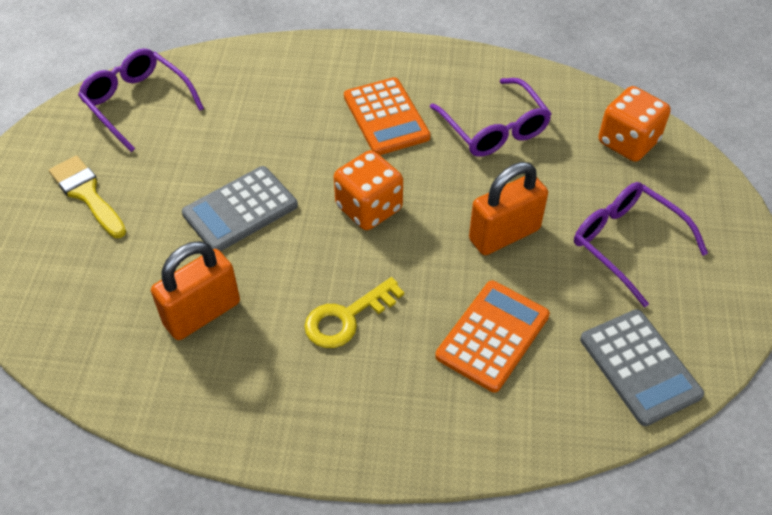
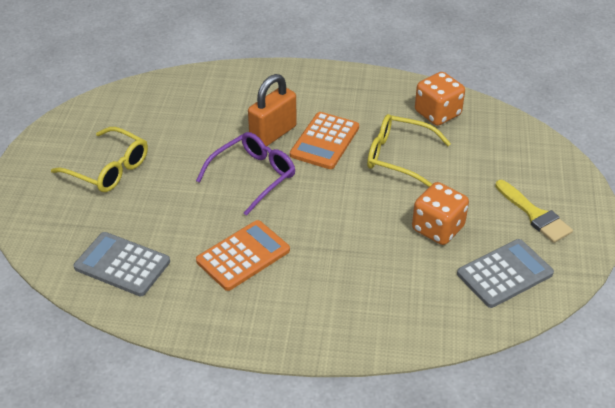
orange padlock: [151,241,240,340] [469,162,548,255] = 2 -> [248,74,297,146] = 1
purple glasses: [78,48,204,152] [430,78,552,157] [574,182,708,307] = 3 -> [196,132,295,216] = 1
yellow glasses: none = 0 -> [51,127,148,192] [367,114,451,187] = 2
yellow key: [304,277,404,348] = 1 -> none = 0

